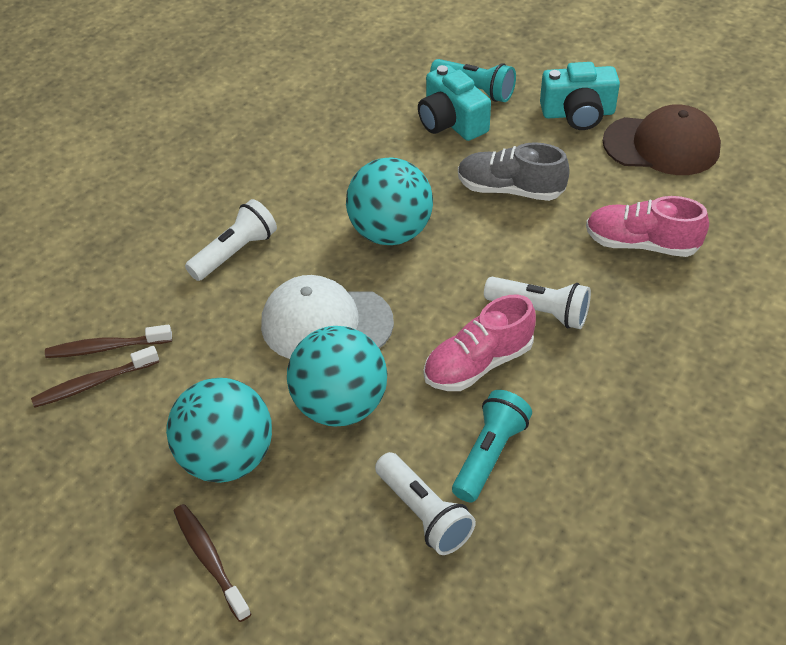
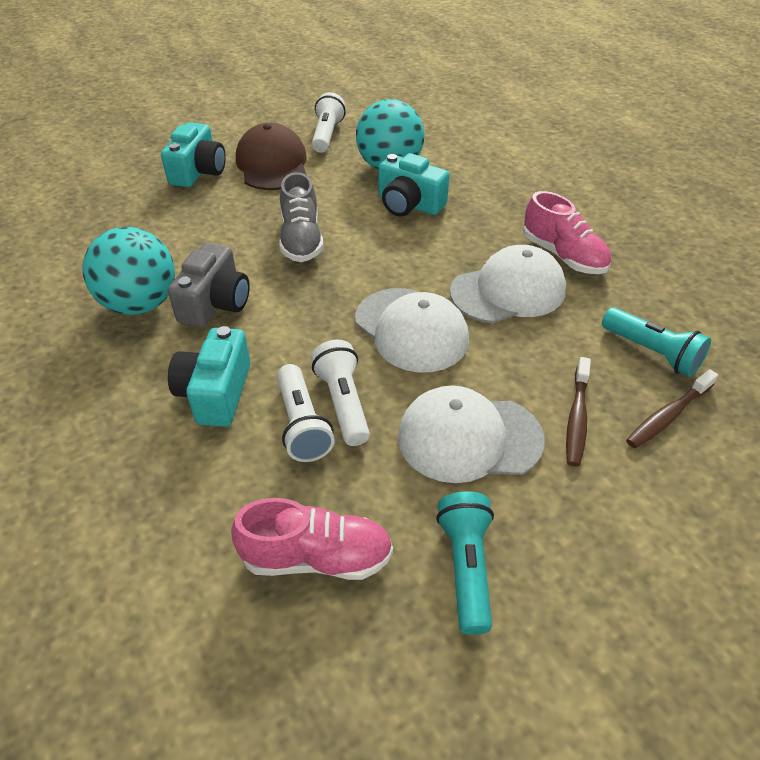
brown toothbrush: [31,346,159,408] [45,325,172,358] [174,504,251,622] = 3 -> [566,357,591,467] [626,369,718,448] = 2
grey camera: none = 0 -> [168,243,250,328] = 1
turquoise ball: [166,378,272,483] [287,326,387,427] [346,157,433,245] = 3 -> [82,227,175,315] [356,99,424,170] = 2
turquoise camera: [418,65,491,141] [540,62,620,130] = 2 -> [161,122,226,187] [168,326,250,427] [378,153,449,216] = 3
white cap: [261,275,394,359] = 1 -> [355,288,469,373] [398,385,545,483] [450,245,566,323] = 3

